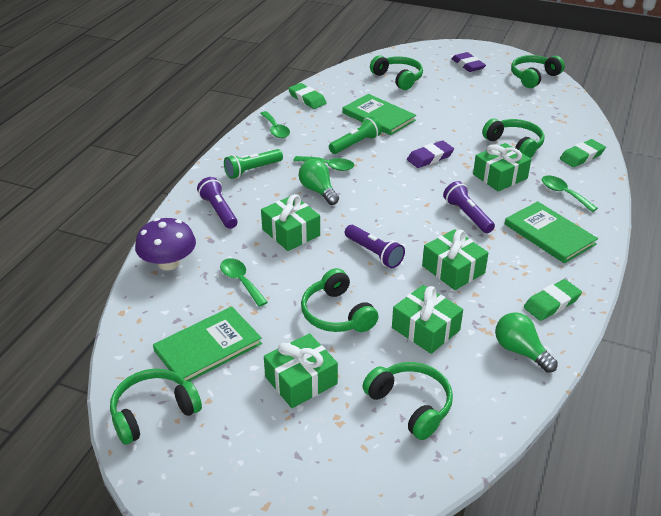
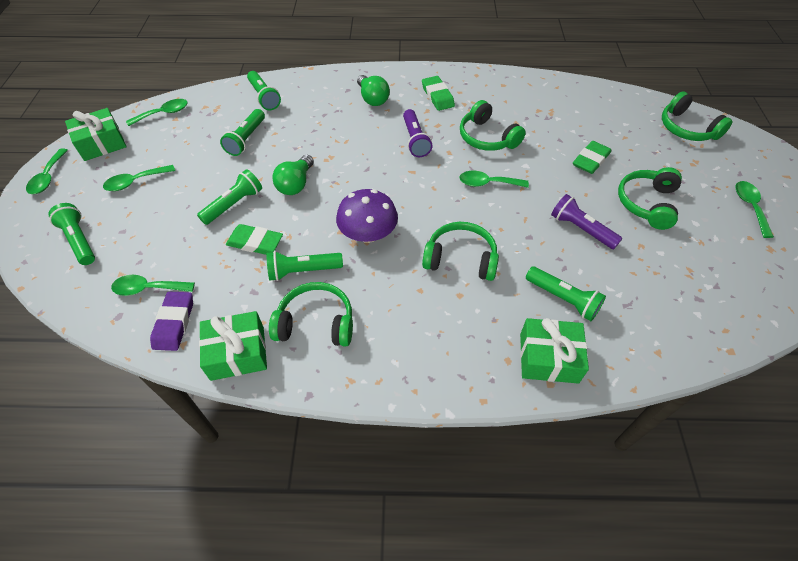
green book: [153,306,262,381] [342,94,416,135] [505,201,598,263] = 3 -> none = 0
green flashlight: [224,149,283,179] [329,116,382,154] = 2 -> [48,203,95,265] [197,169,262,225] [220,109,265,156] [247,71,281,110] [266,251,343,281] [526,266,606,321] = 6
green gift: [261,194,320,251] [264,333,338,408] [392,285,463,354] [422,229,489,290] [473,143,531,191] = 5 -> [65,108,126,161] [199,311,267,381] [520,318,589,384] = 3
green headphones: [110,369,202,445] [301,268,378,332] [362,362,453,440] [370,55,423,90] [482,119,545,158] [511,55,565,88] = 6 -> [269,282,353,347] [422,222,499,281] [460,100,526,151] [618,167,682,230] [662,91,732,141] = 5
green spoon: [220,258,268,307] [260,111,290,138] [293,156,354,171] [542,175,598,212] = 4 -> [26,149,68,194] [103,165,175,191] [111,275,195,296] [126,99,188,126] [459,171,529,188] [736,181,774,238] = 6
purple eraser: [407,140,454,168] [452,52,486,72] = 2 -> [150,291,193,351] = 1
purple flashlight: [197,177,237,229] [345,225,405,268] [443,181,495,233] = 3 -> [403,109,432,157] [551,194,622,249] = 2

